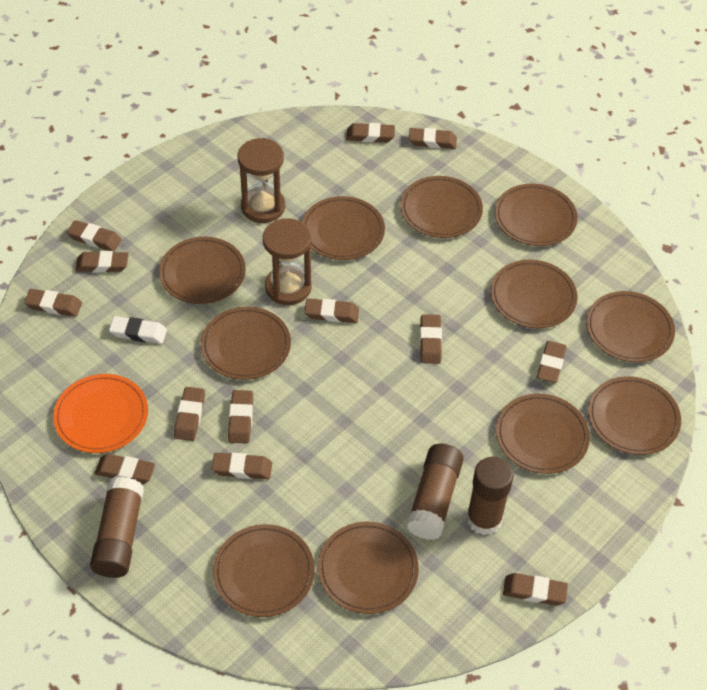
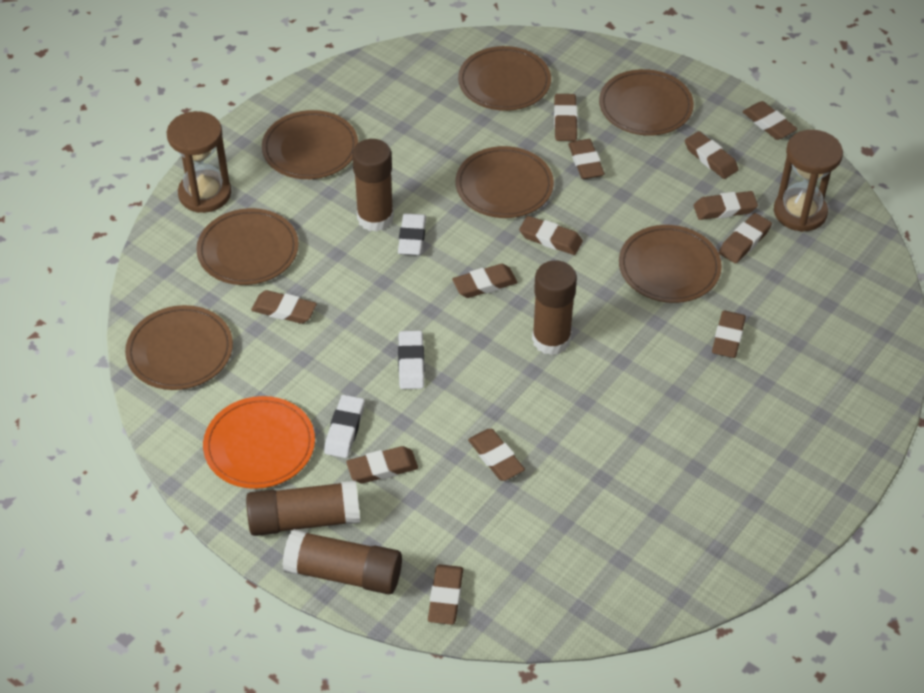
brown glue stick: [90,477,144,578] [406,444,463,540] [466,457,514,535] = 3 -> [246,481,360,536] [283,529,402,594] [352,139,394,232] [532,260,577,355] = 4
brown plate: [159,237,246,304] [201,306,291,380] [213,524,315,617] [302,196,385,260] [318,522,419,614] [400,176,483,238] [490,260,577,328] [494,184,578,246] [496,394,590,474] [586,291,675,362] [588,376,681,455] = 11 -> [125,305,233,390] [196,208,299,285] [262,110,358,179] [456,146,554,218] [458,46,551,111] [599,69,694,136] [619,225,722,303] = 7
white eraser: [109,316,167,344] = 1 -> [324,395,365,458] [398,213,426,256] [398,331,425,389] = 3

